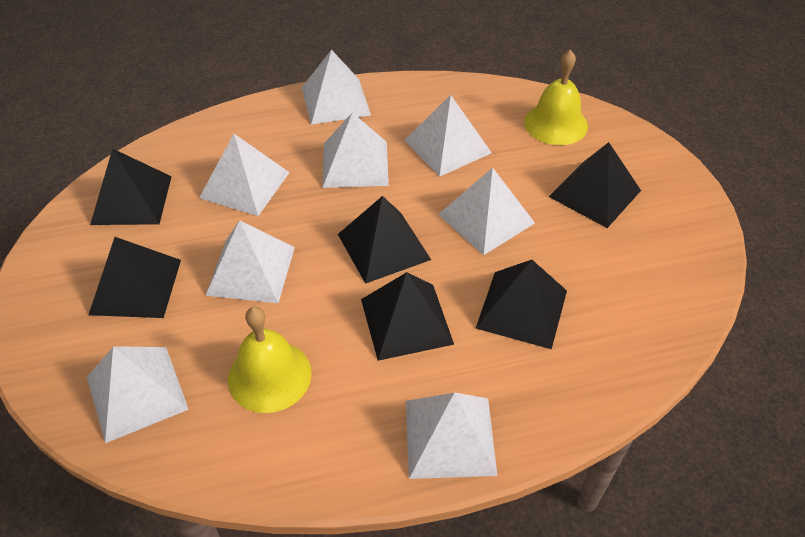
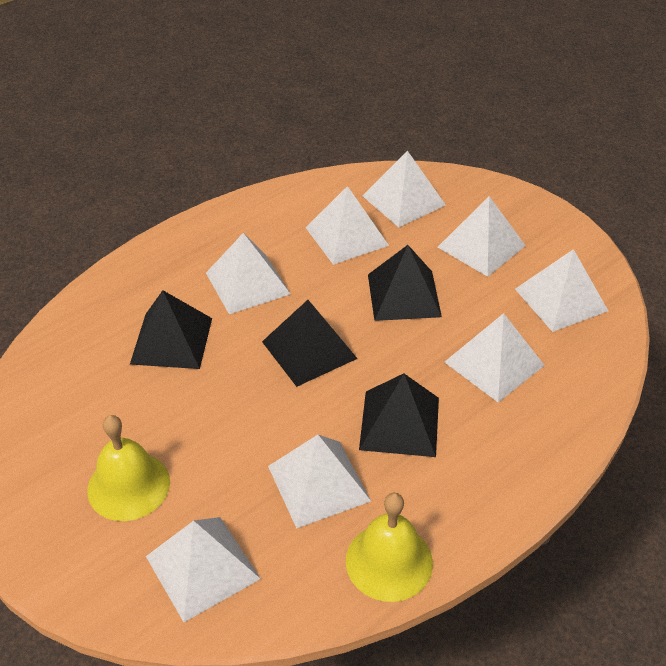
black pyramid: [88,237,181,318] [90,148,172,225] [338,196,431,284] [361,272,454,361] [476,260,567,349] [549,142,641,228] = 6 -> [130,290,212,369] [262,300,358,387] [359,374,439,457] [368,245,442,321] = 4

